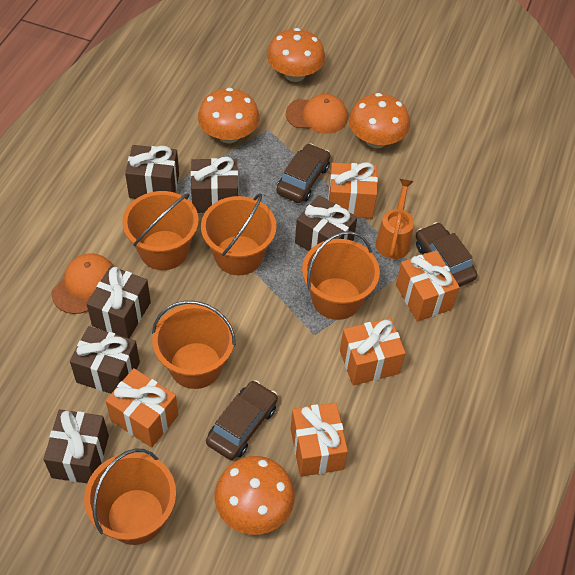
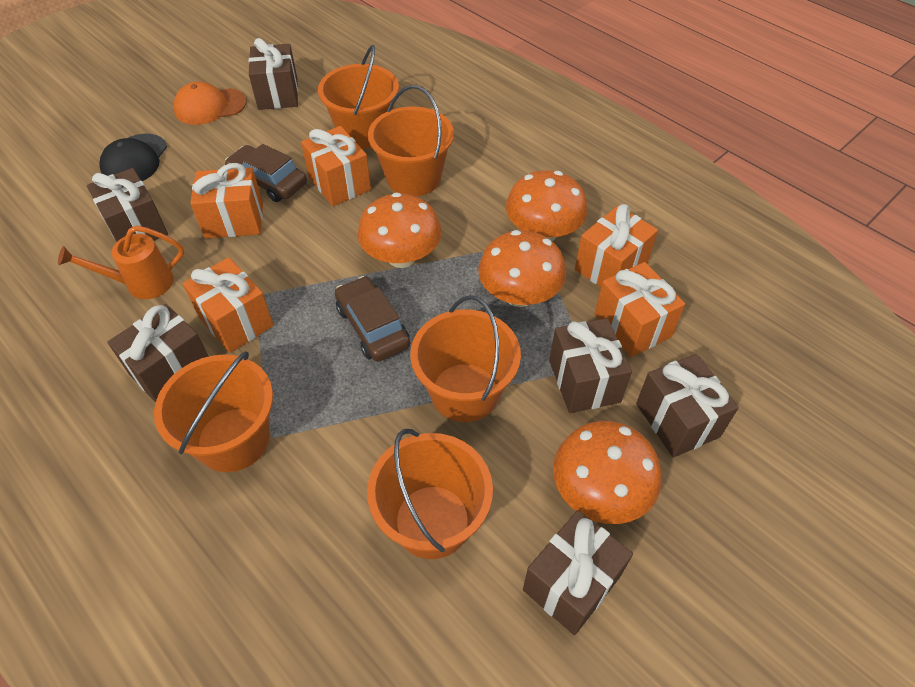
black cap: none = 0 -> [99,134,167,181] = 1
brown car: [206,380,278,460] [276,143,330,203] [416,222,477,287] = 3 -> [225,144,307,202] [335,276,410,362] = 2
orange cap: [52,253,114,314] [286,94,348,134] = 2 -> [173,82,246,125] = 1

